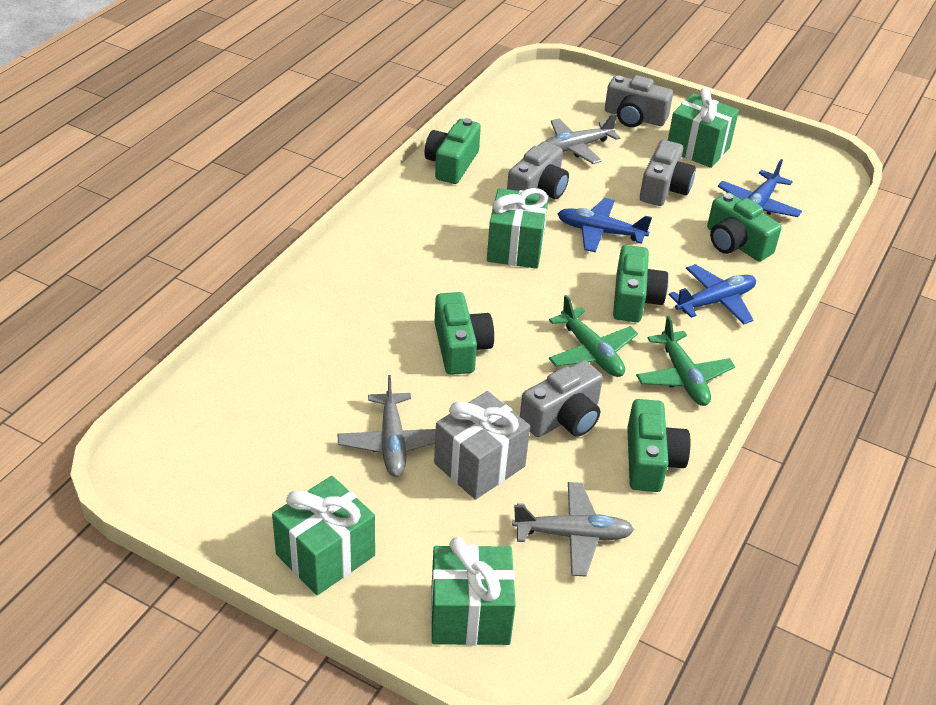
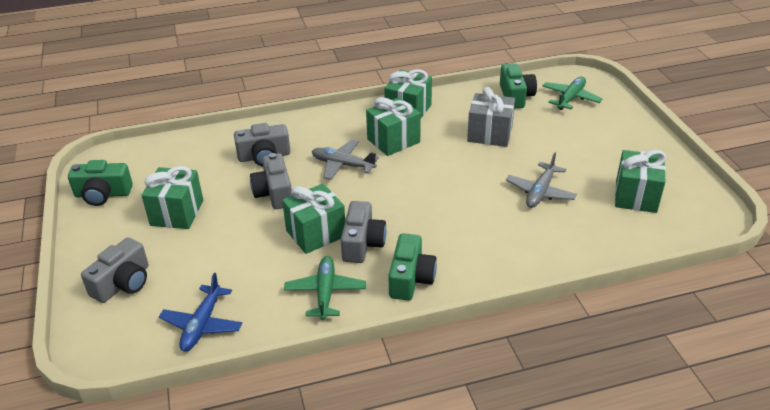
blue plane: [558,198,652,252] [669,264,756,324] [718,159,802,217] = 3 -> [159,273,242,352] = 1
green camera: [425,118,481,184] [434,292,494,375] [613,245,668,322] [627,399,690,492] [707,193,782,261] = 5 -> [68,160,133,206] [388,233,437,301] [500,63,537,108] = 3
green gift: [272,476,375,595] [431,537,516,646] [487,188,549,269] [668,87,739,168] = 4 -> [141,166,203,229] [282,184,345,254] [366,97,421,156] [384,69,432,118] [615,150,666,213] = 5
grey plane: [338,375,436,477] [512,482,634,576] [545,114,620,164] = 3 -> [312,140,379,180] [506,152,577,208] = 2

